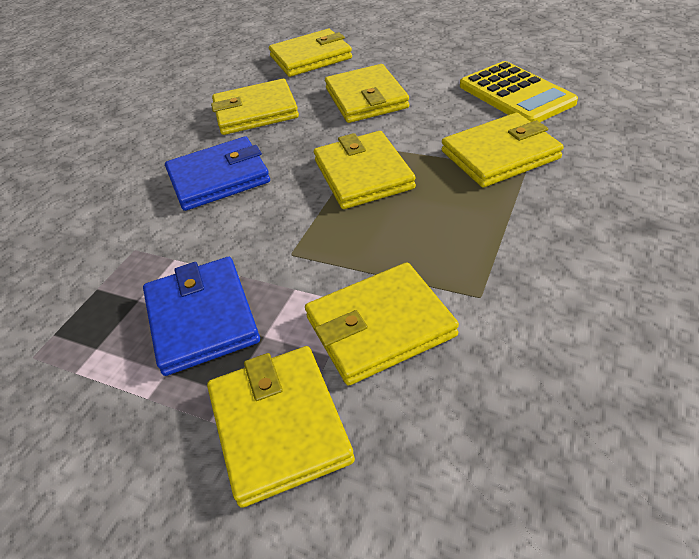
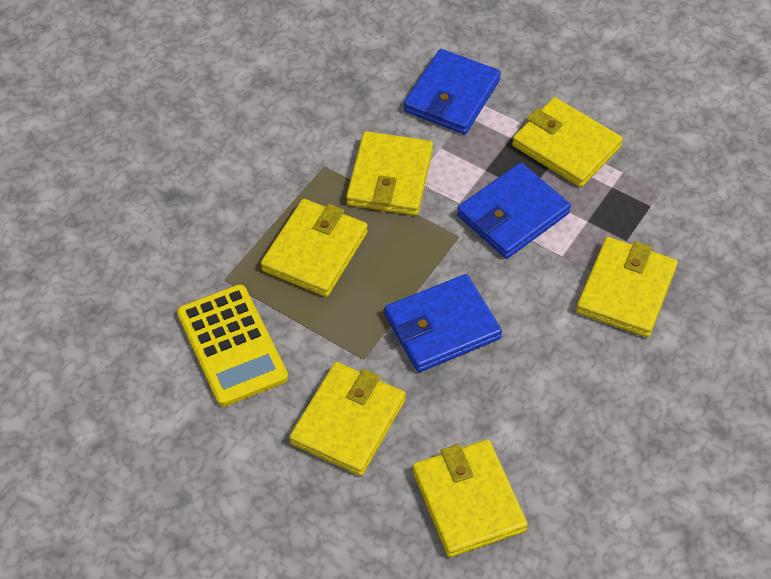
blue wallet: [143,257,260,376] [165,136,270,211] = 2 -> [384,274,502,372] [404,49,501,134] [457,163,571,259] = 3
yellow wallet: [207,346,355,508] [211,79,299,135] [269,29,352,77] [305,262,459,385] [314,131,416,209] [325,64,409,123] [442,113,564,187] = 7 -> [261,199,368,297] [289,362,406,476] [346,131,433,216] [413,439,528,557] [512,97,623,187] [576,237,678,337] = 6

